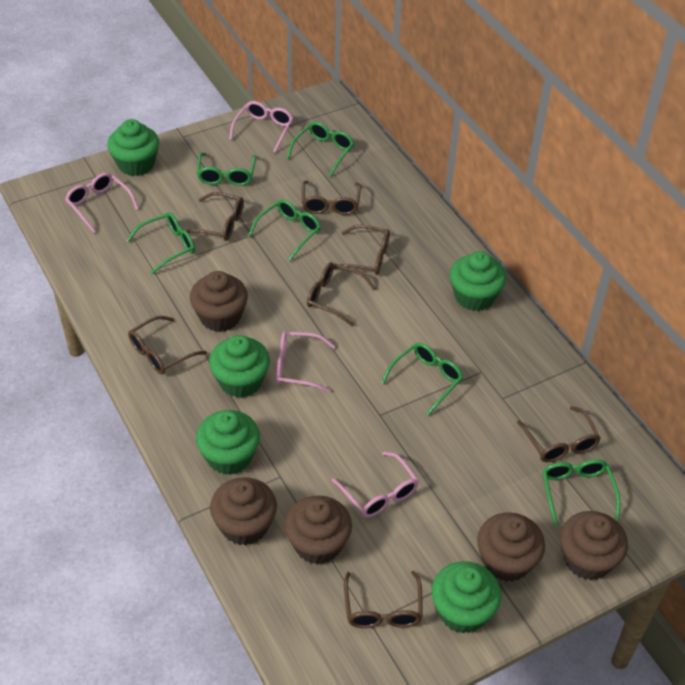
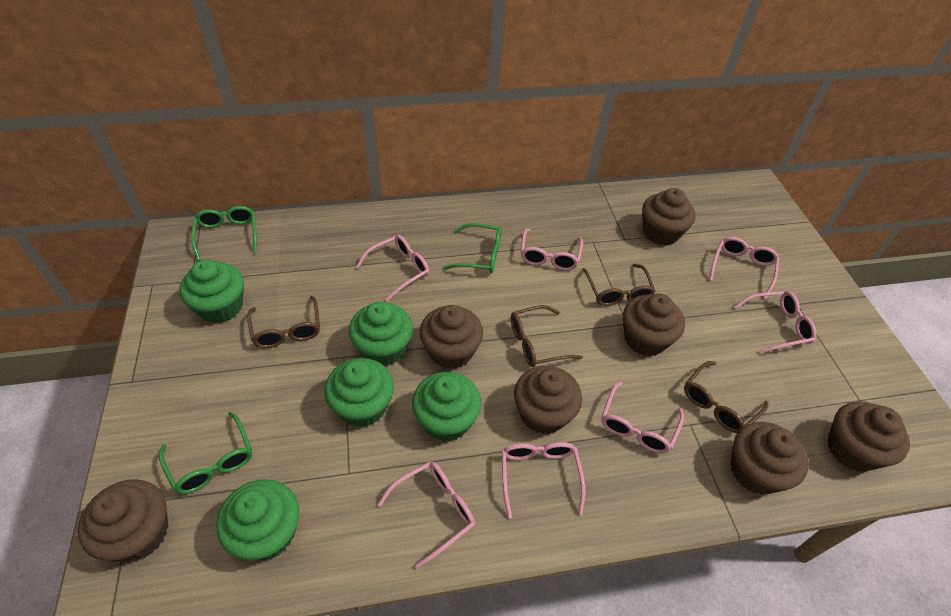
brown cupcake: [190,271,248,332] [210,477,277,546] [285,495,352,564] [477,513,545,582] [560,511,628,580] = 5 -> [78,479,168,562] [420,305,483,369] [514,366,582,434] [623,294,685,356] [642,188,696,246] [730,422,809,495] [827,401,910,472] = 7
brown glasses: [128,316,207,374] [186,192,244,241] [302,181,361,215] [307,262,376,327] [334,225,390,275] [344,571,423,628] [517,406,601,462] = 7 -> [247,296,320,348] [511,305,583,367] [582,264,656,306] [684,361,769,433] = 4
green glasses: [126,212,195,274] [197,153,256,186] [248,199,321,261] [287,122,354,177] [381,343,463,416] [542,459,620,526] = 6 -> [159,412,252,494] [191,206,257,261] [443,223,502,273] = 3
pink glasses: [65,173,139,233] [229,101,293,153] [276,332,336,393] [332,452,419,518] = 4 -> [356,235,429,301] [377,462,475,569] [502,442,585,519] [521,229,583,271] [601,381,684,453] [709,237,779,299] [734,291,816,354] = 7

